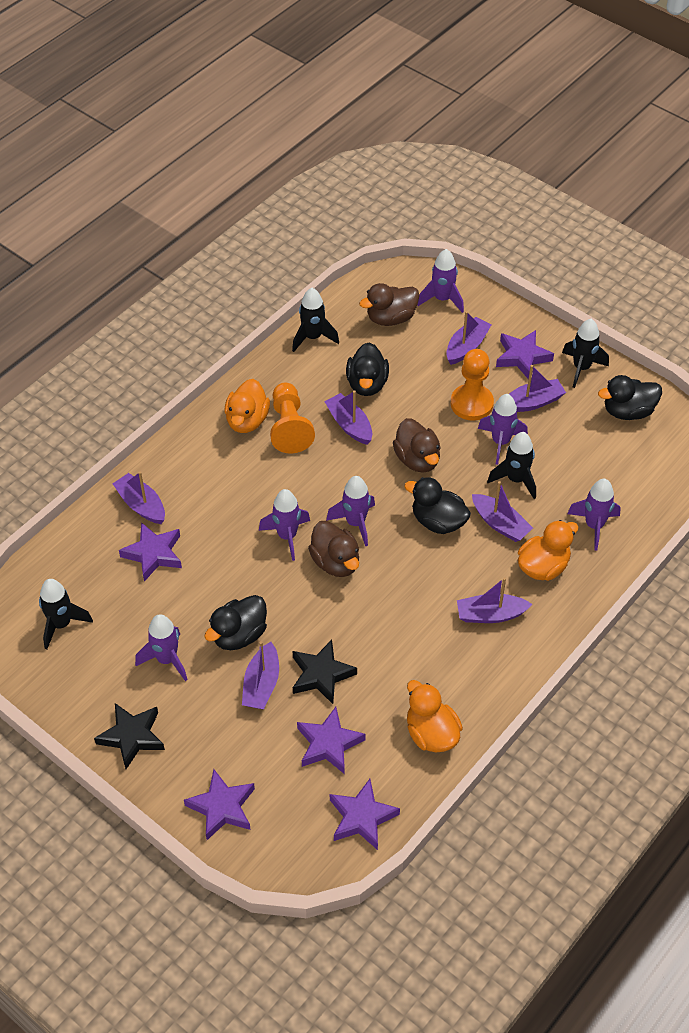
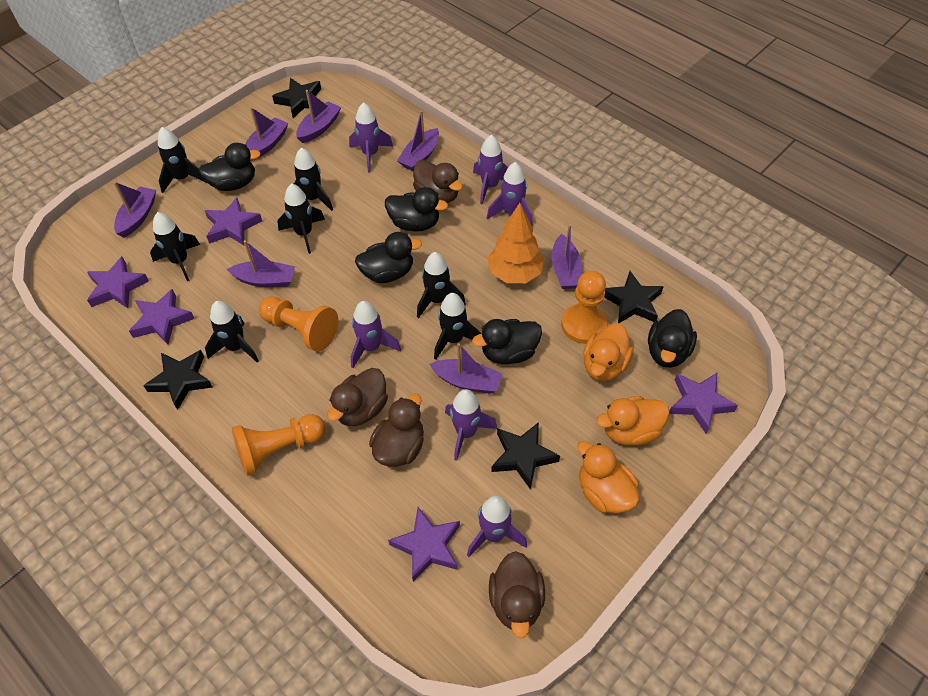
black duck: [204,595,267,650] [346,343,389,396] [404,477,471,534] [598,375,662,420] = 4 -> [199,143,261,191] [355,232,422,283] [385,187,448,232] [472,319,542,364] [648,309,697,368] = 5
black rocket: [39,579,93,649] [292,288,339,352] [487,432,536,499] [562,319,609,388] = 4 -> [150,212,200,281] [158,127,207,193] [205,301,259,362] [277,183,325,254] [294,147,333,211] [417,252,466,318] [434,293,481,360] = 7
black star: [94,703,165,769] [293,640,357,704] = 2 -> [143,350,213,410] [272,78,321,118] [491,422,560,490] [604,271,664,323] = 4
brown duck: [308,521,359,577] [359,283,419,326] [393,418,441,473] = 3 -> [327,368,388,426] [369,394,424,467] [413,160,463,203] [489,551,545,638] = 4
orange pawn: [270,382,315,454] [450,349,494,421] = 2 -> [232,414,326,476] [259,296,338,352] [561,271,607,344] = 3
orange tree: none = 0 -> [488,203,544,283] = 1

